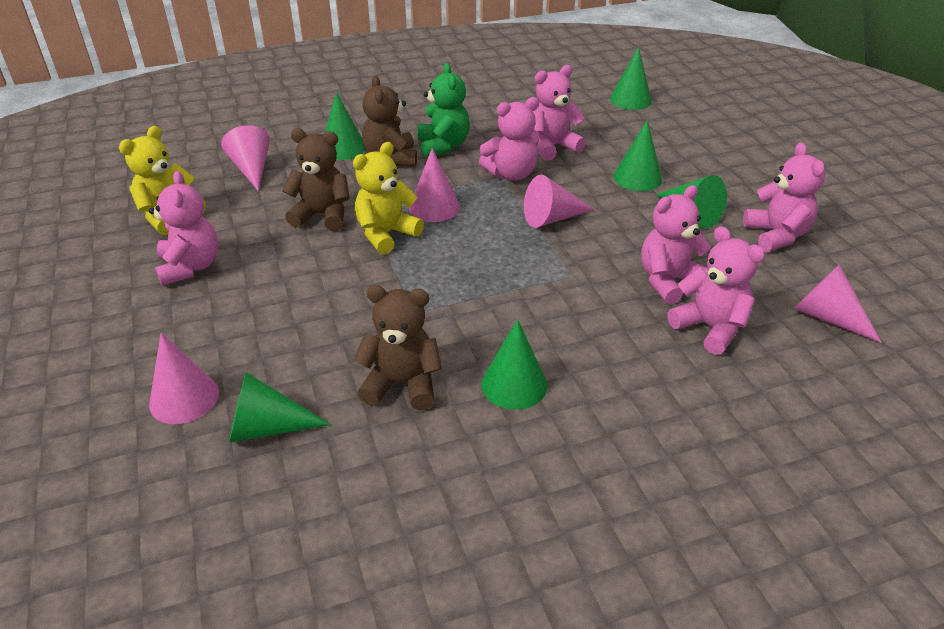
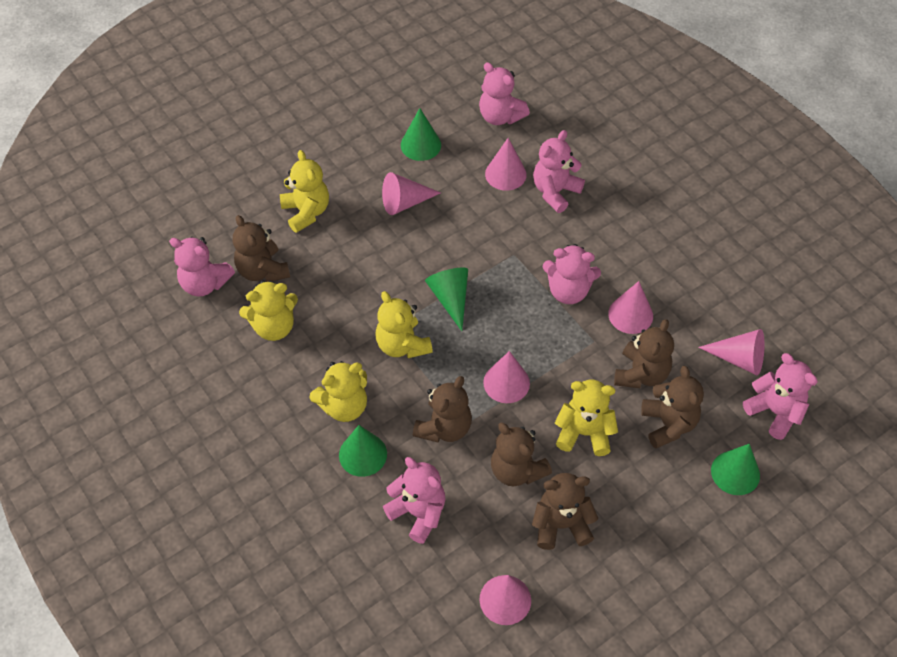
brown teddy bear: [282,128,350,231] [353,285,442,410] [362,76,417,167] = 3 -> [233,215,290,282] [413,376,472,442] [491,423,552,486] [532,473,598,550] [614,319,674,388] [641,366,704,449] = 6
green cone: [229,372,331,443] [325,92,365,160] [481,319,547,410] [610,47,652,110] [614,120,662,191] [656,175,727,228] = 6 -> [339,425,387,477] [401,108,441,161] [425,267,468,331] [711,444,760,495] = 4
green teddy bear: [418,63,470,158] = 1 -> none = 0
pink cone: [149,333,219,424] [221,125,270,191] [409,148,460,222] [524,175,594,228] [794,264,882,343] = 5 -> [382,172,441,215] [480,575,531,625] [483,351,530,403] [485,138,527,191] [608,281,653,334] [698,329,765,375] = 6
yellow teddy bear: [119,126,206,235] [353,142,424,254] = 2 -> [239,281,298,341] [280,150,329,233] [309,361,367,422] [375,291,433,358] [555,380,618,456] = 5

